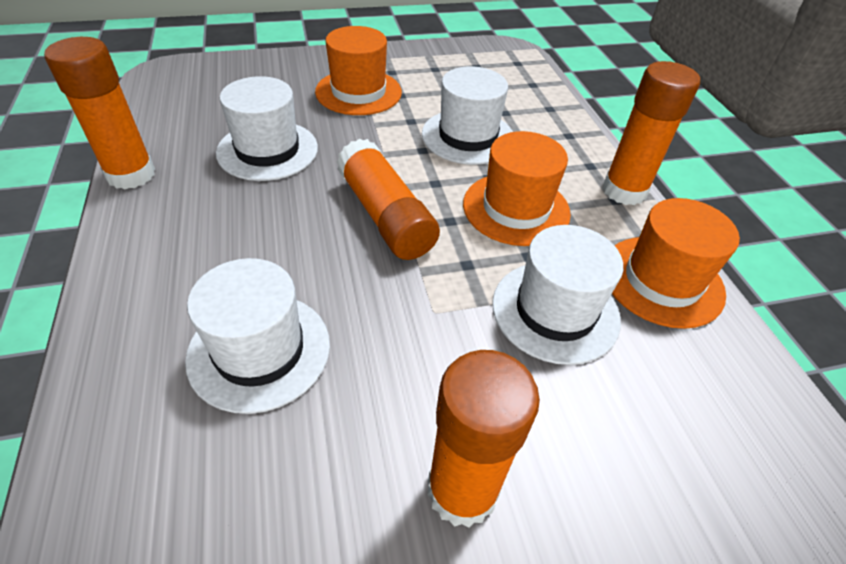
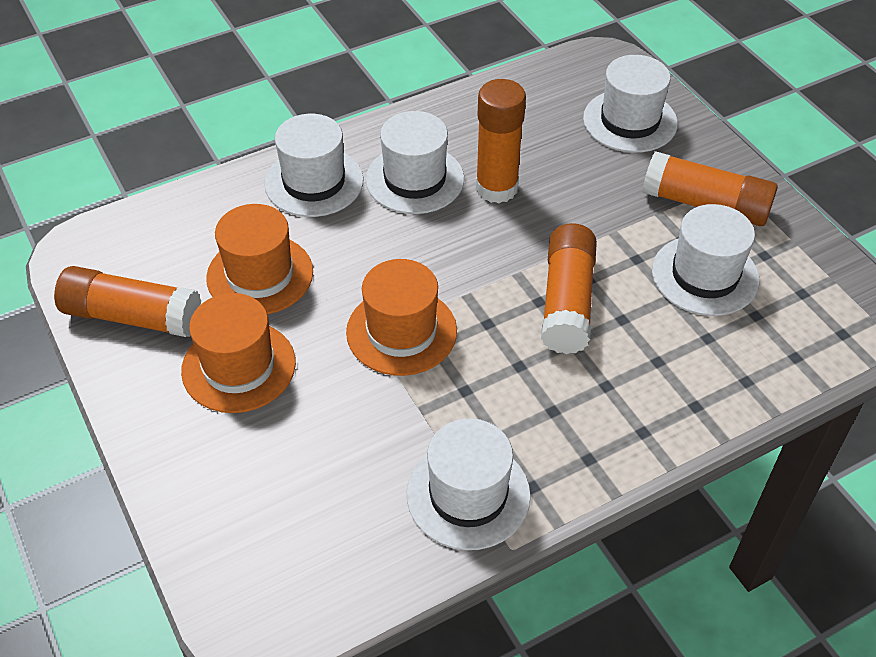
white hat: [185,258,330,414] [216,76,318,181] [422,66,513,165] [492,225,623,365] = 4 -> [264,114,364,217] [366,111,464,214] [407,418,531,550] [583,55,678,153] [652,204,760,316] = 5

